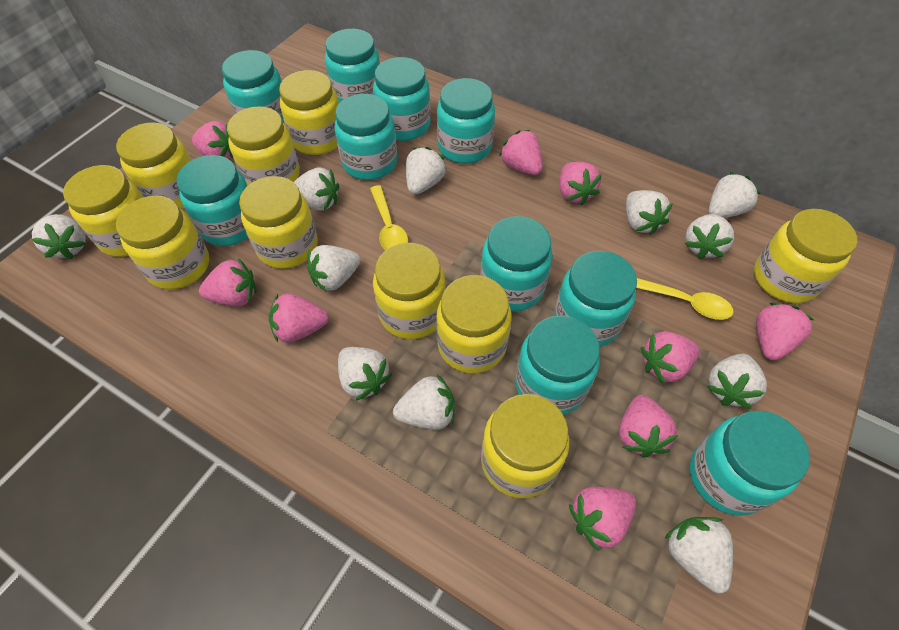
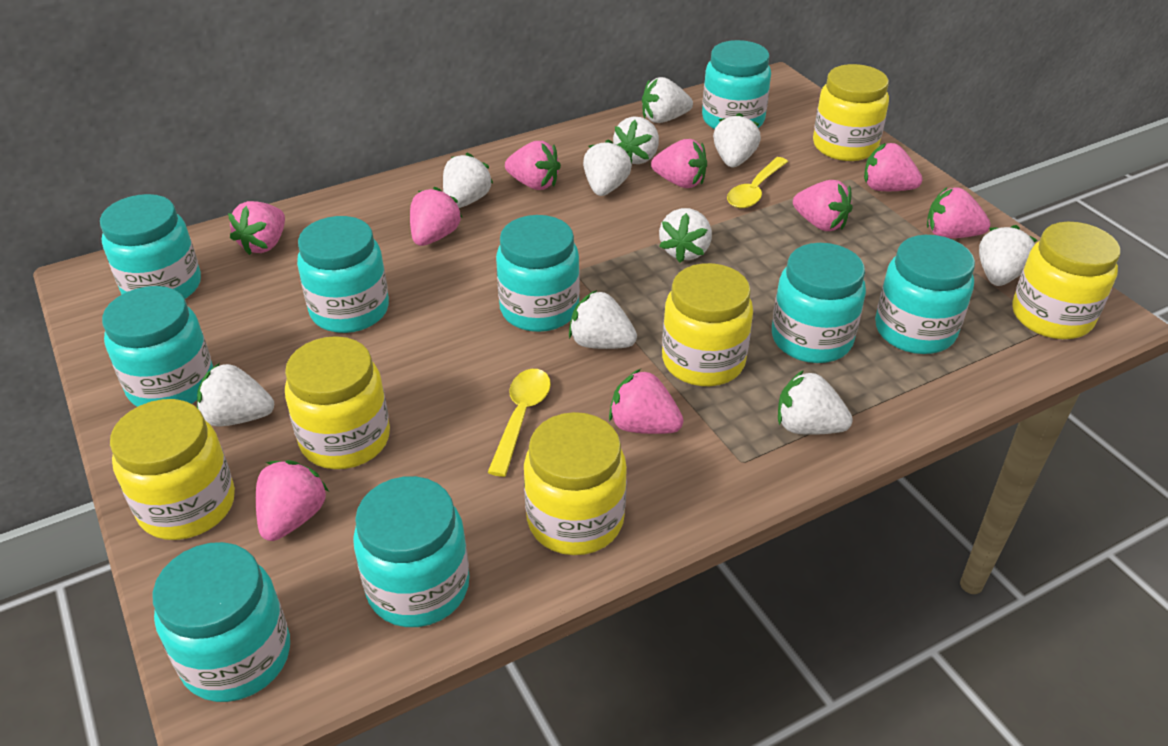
turquoise jar: [177,155,248,246] [222,50,285,124] [325,29,380,103] [334,94,397,180] [373,57,431,141] [437,78,495,164] [480,216,553,311] [515,316,600,415] [554,251,637,347] [690,411,810,516] = 10 -> [100,194,201,299] [102,286,213,407] [152,542,290,702] [297,216,389,333] [353,476,470,627] [496,215,580,332] [702,40,771,129] [772,243,866,363] [875,235,975,354] = 9
white strawberry: [31,214,86,259] [294,168,339,211] [307,245,361,292] [338,347,392,401] [393,374,455,430] [406,147,447,195] [626,190,673,235] [664,517,733,593] [685,214,734,259] [707,354,767,409] [709,172,760,218] = 11 -> [197,363,274,426] [443,153,493,208] [569,290,637,349] [583,139,632,196] [613,116,659,164] [642,77,693,123] [659,208,712,262] [713,113,761,167] [778,370,853,435] [979,225,1037,286] = 10
yellow jar: [63,165,144,257] [116,123,192,209] [116,196,209,290] [227,106,300,185] [239,176,318,269] [279,70,339,155] [373,243,446,339] [436,275,512,374] [481,394,569,498] [754,209,857,303] = 10 -> [110,399,235,540] [285,336,390,469] [524,412,627,555] [662,263,753,386] [813,64,889,161] [1012,222,1120,339] = 6

